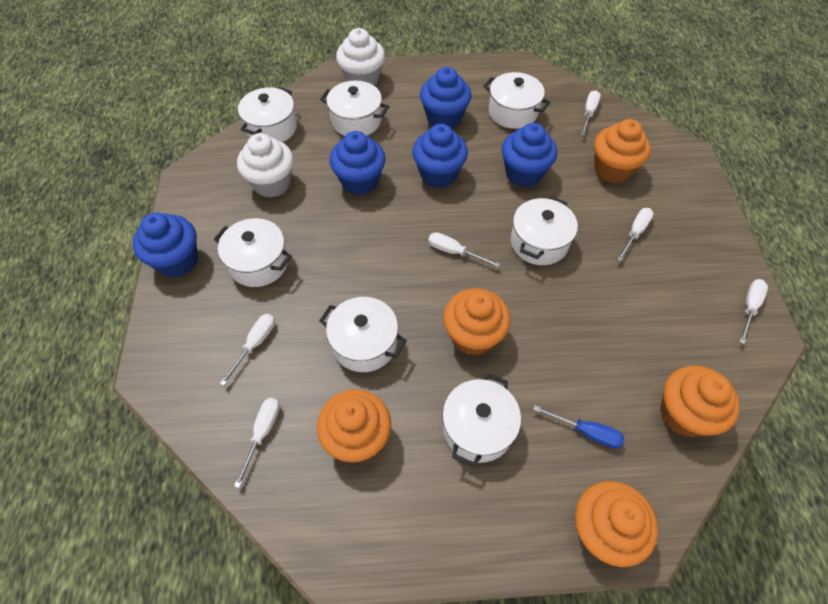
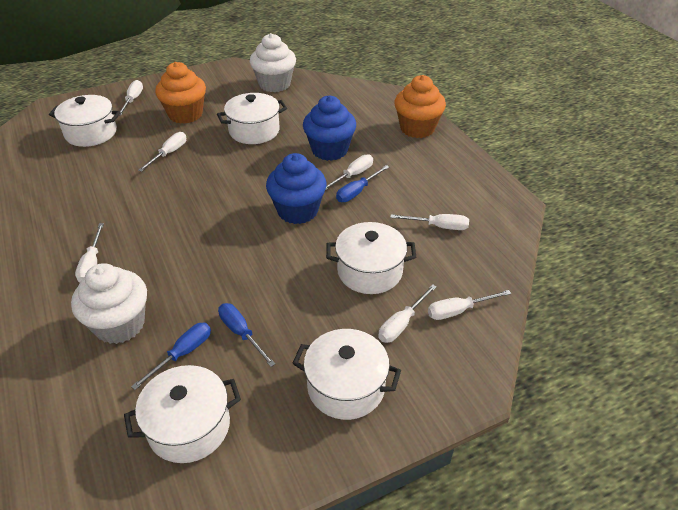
blue cupcake: [133,212,198,278] [330,131,386,195] [412,124,468,188] [420,67,471,129] [502,123,557,187] = 5 -> [266,153,327,224] [303,96,356,161] = 2
blue screwdriver: [533,405,624,448] = 1 -> [131,323,211,390] [218,303,275,367] [336,165,389,202] = 3
orange cupcake: [317,389,391,462] [443,289,511,356] [575,481,658,567] [594,119,651,183] [660,366,740,437] = 5 -> [155,62,206,124] [394,75,446,138] = 2
white pot: [214,218,292,287] [238,87,297,142] [319,297,407,372] [320,81,389,136] [442,373,521,467] [483,72,551,129] [511,196,578,265] = 7 -> [49,95,121,147] [124,365,241,463] [217,93,287,144] [292,329,401,420] [326,222,416,294] = 5
white screwdriver: [220,314,275,386] [234,398,280,488] [428,232,500,267] [580,90,601,136] [617,208,654,261] [739,279,768,344] = 6 -> [75,223,104,283] [119,80,143,116] [138,132,186,172] [325,154,373,190] [378,284,437,343] [390,214,469,230] [428,290,511,320] = 7

